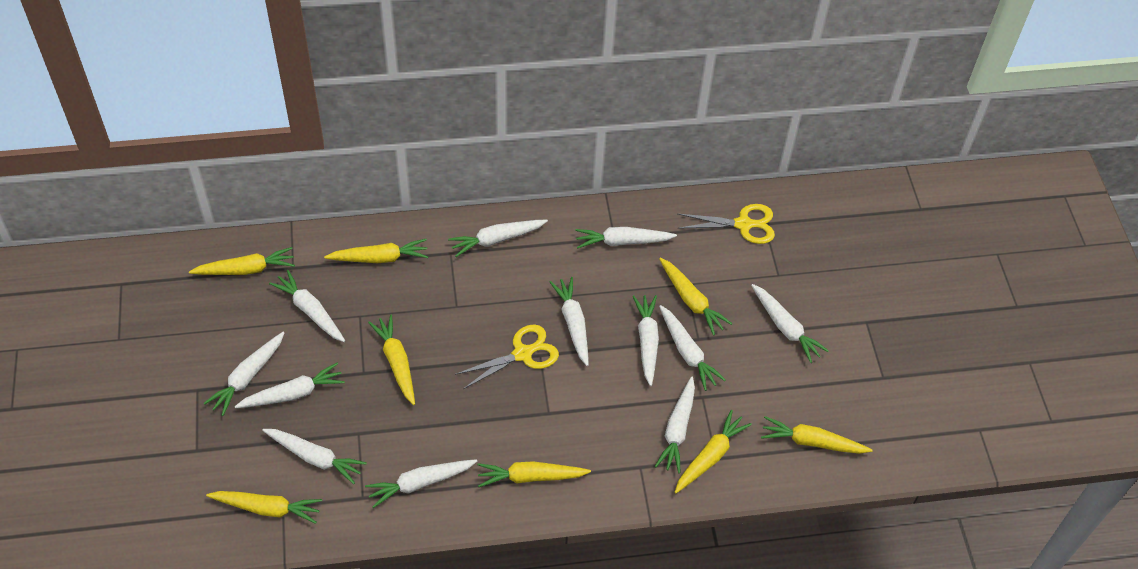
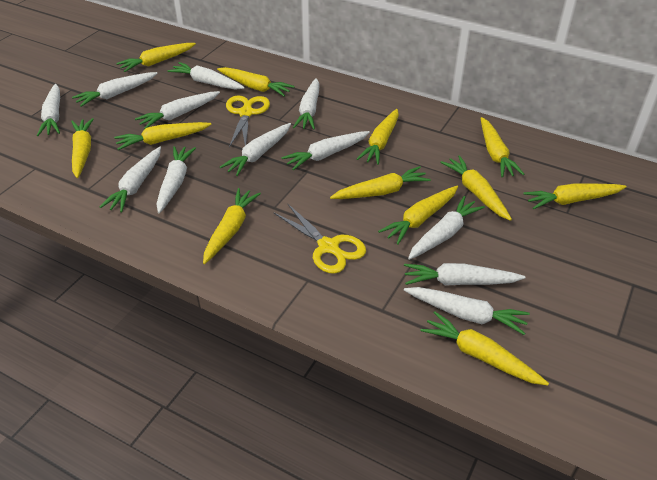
yellow carrot: [189,247,295,275] [206,491,322,524] [324,239,428,263] [368,314,415,405] [477,461,591,487] [659,257,733,336] [675,410,752,493] [761,416,873,454] = 8 -> [71,118,94,178] [114,122,212,150] [116,43,196,72] [203,188,261,264] [217,67,295,96] [330,166,431,199] [357,109,399,165] [378,186,458,245] [420,311,549,386] [440,155,512,221] [481,117,524,177] [523,183,627,209] = 12

